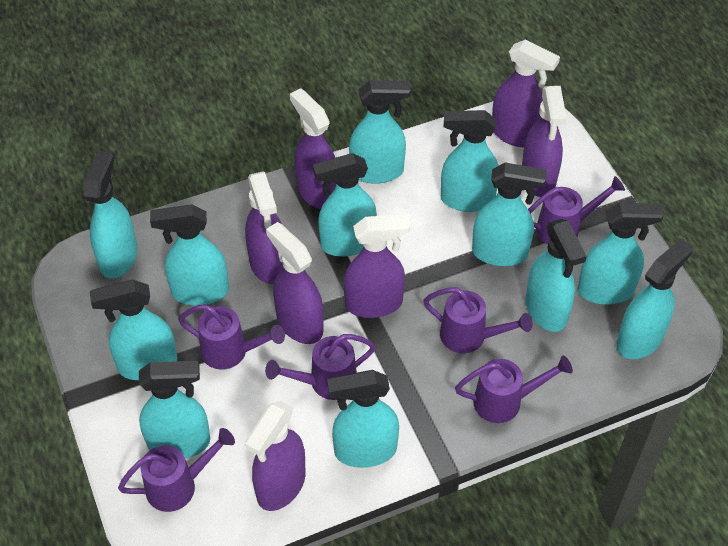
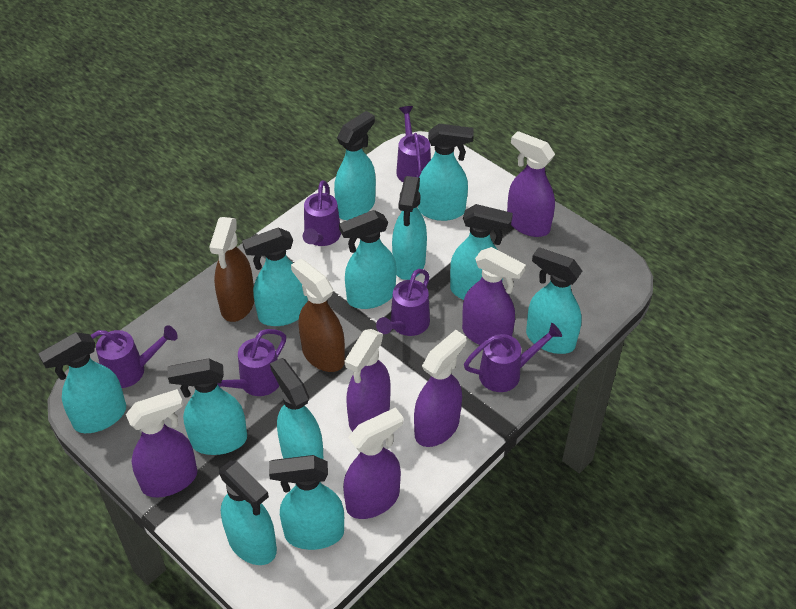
brown spray bottle: none = 0 -> [209,217,254,322] [291,259,345,372] = 2
purple spray bottle: [245,171,284,284] [245,401,306,511] [266,222,324,344] [290,88,336,209] [344,214,411,318] [492,39,560,147] [522,86,567,197] = 7 -> [126,389,197,497] [343,407,403,519] [345,329,391,432] [414,330,466,447] [462,247,526,345] [507,131,555,237] = 6

